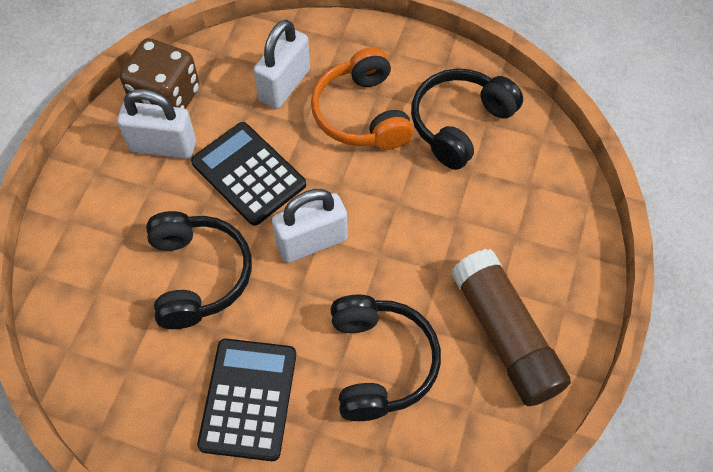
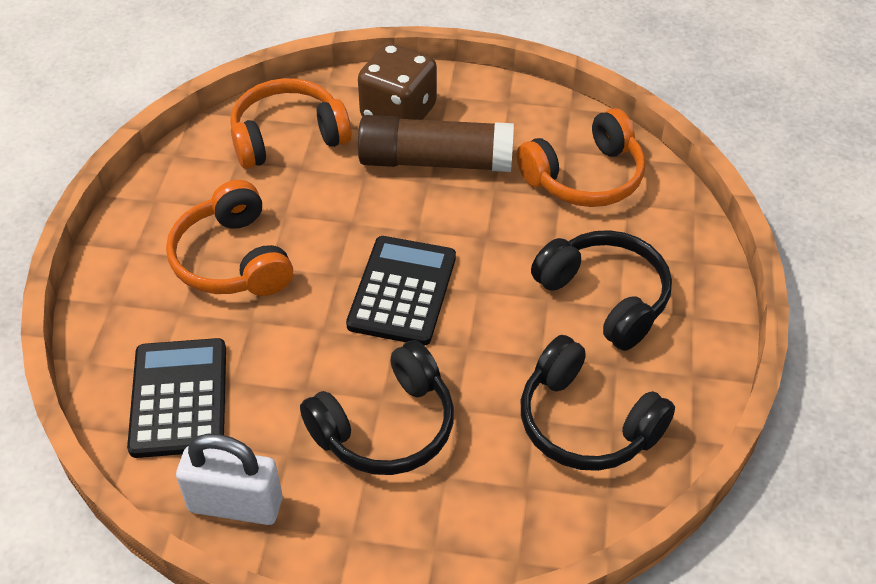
orange headphones: [311,47,413,150] = 1 -> [166,180,293,296] [230,78,351,169] [517,108,645,207] = 3
white padlock: [117,89,196,159] [254,20,310,109] [272,189,348,263] = 3 -> [176,434,282,525] = 1

